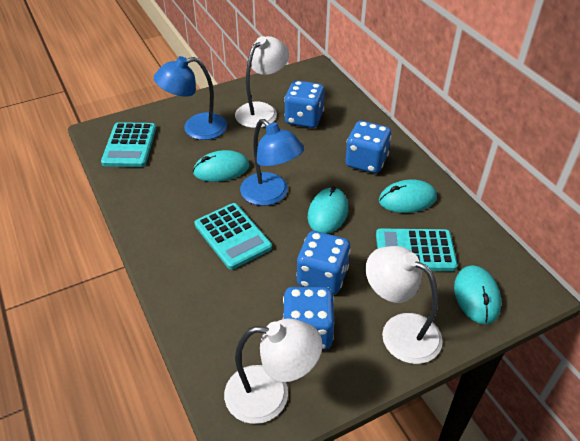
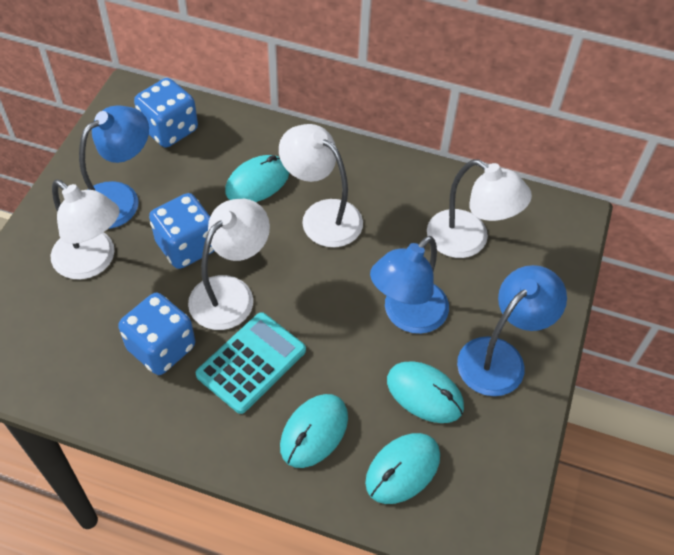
blue dice: [283,287,334,350] [284,80,325,128] [296,231,351,295] [345,121,392,173] = 4 -> [118,293,195,375] [134,78,198,148] [149,193,214,269] = 3
blue lamp: [154,56,227,140] [240,119,304,206] = 2 -> [79,105,149,229] [370,236,449,334] [457,265,567,396] = 3
turquoise calculator: [101,122,156,167] [195,203,272,270] [376,228,457,271] = 3 -> [196,312,306,414] = 1
white lamp: [224,319,323,424] [235,36,289,128] [366,246,443,364] = 3 -> [51,179,120,279] [188,199,270,330] [279,124,363,247] [427,159,532,258] = 4

